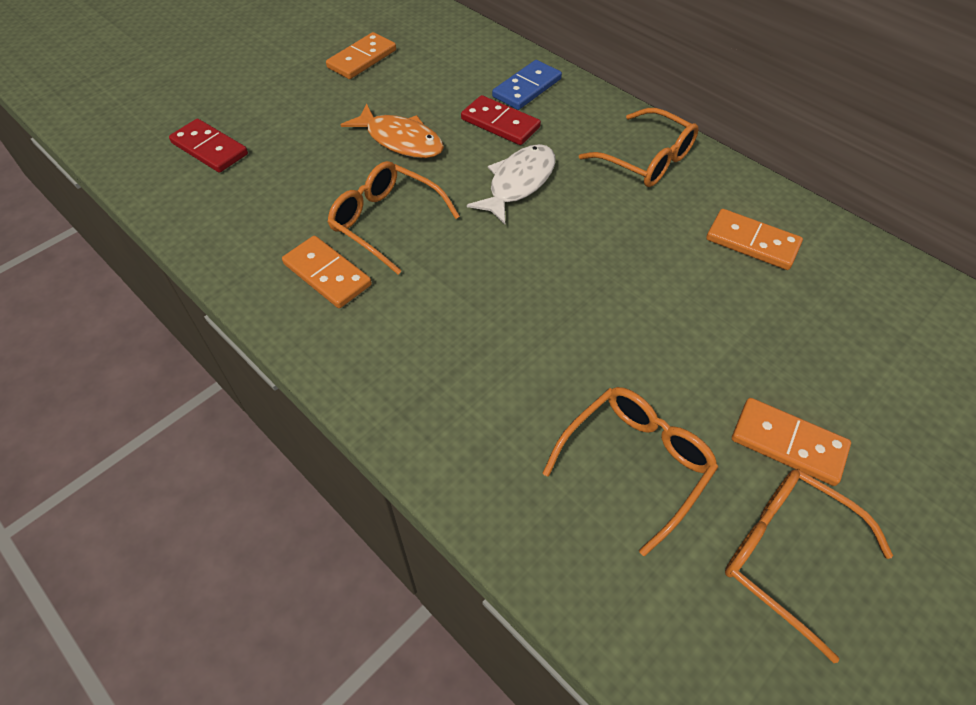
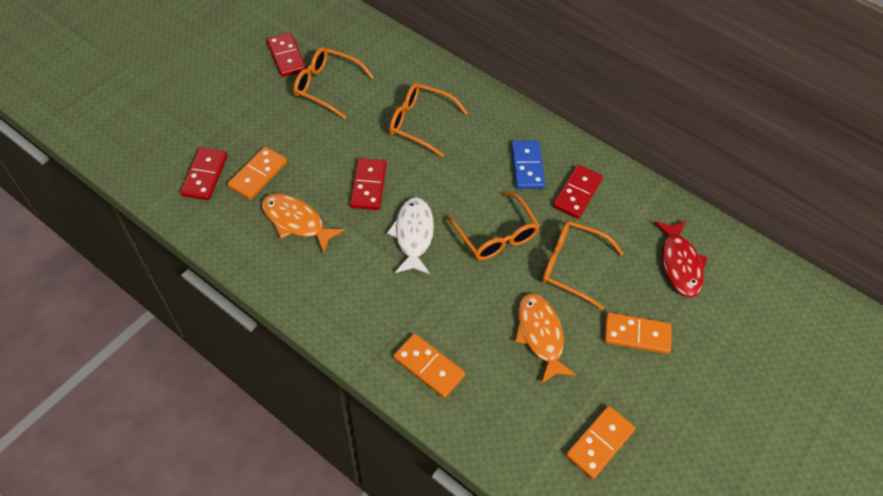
orange fish: [341,104,444,158] = 1 -> [262,193,345,254] [515,293,577,384] = 2
red domino: [169,119,248,173] [461,95,541,145] = 2 -> [180,147,228,200] [267,33,307,77] [350,158,387,210] [553,165,603,219] = 4
red fish: none = 0 -> [654,220,708,297] = 1

